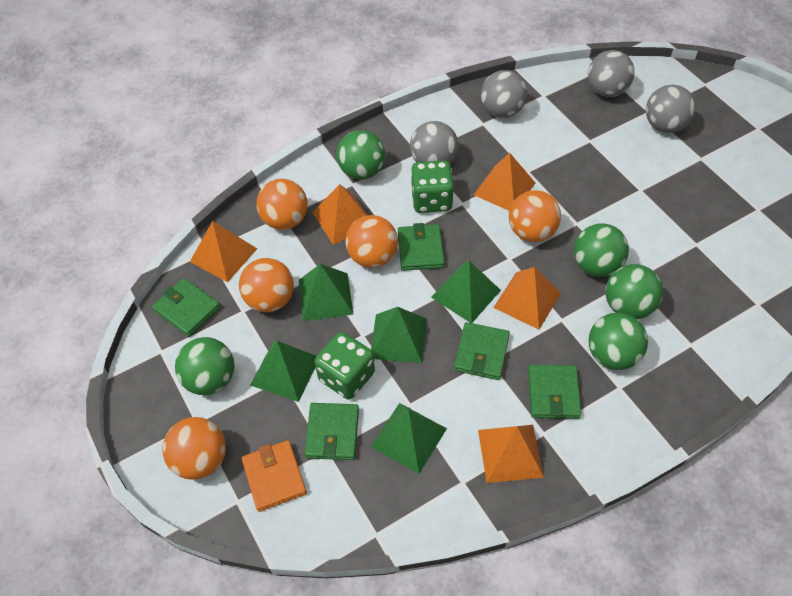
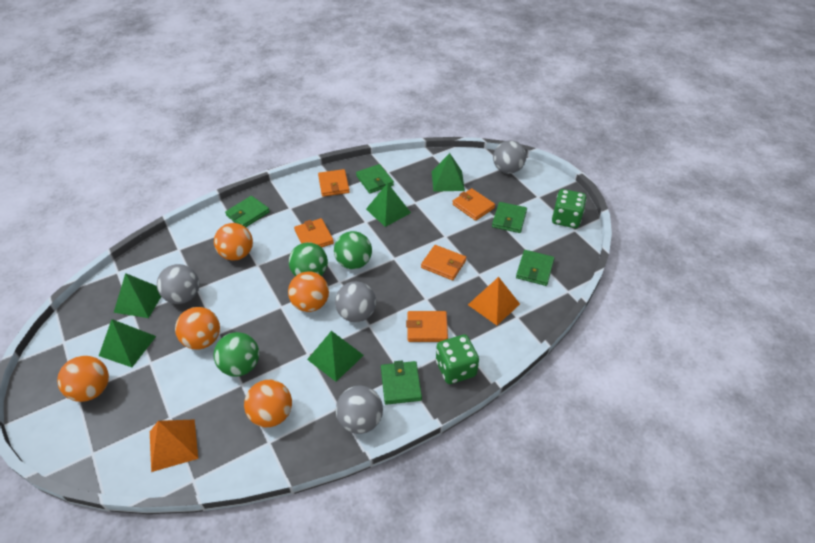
green ball: [175,337,235,395] [337,130,385,180] [574,223,629,277] [588,313,648,370] [605,264,663,319] = 5 -> [214,332,259,377] [289,243,328,276] [334,231,372,269] = 3
orange pyramid: [190,221,257,282] [313,184,368,245] [474,153,535,211] [478,425,544,483] [493,267,561,330] = 5 -> [150,419,198,472] [468,277,520,325] = 2
orange wallet: [242,440,307,512] = 1 -> [294,218,334,248] [318,169,350,197] [406,311,448,342] [421,245,466,280] [452,188,495,221] = 5

